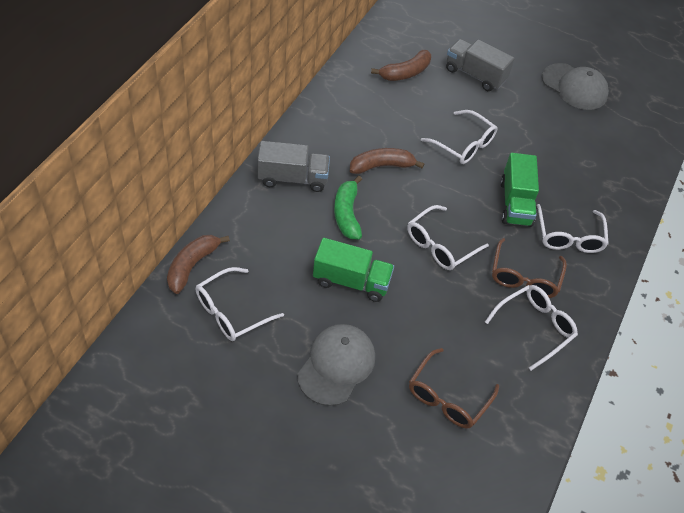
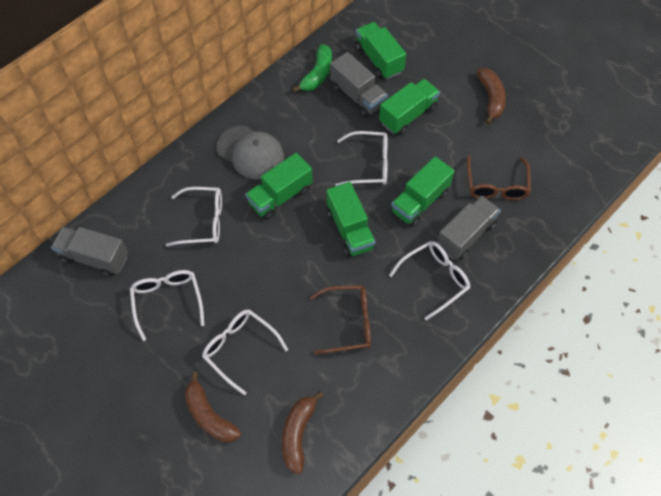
green truck: [313,238,394,302] [500,153,539,227] = 2 -> [245,153,313,220] [327,182,375,257] [355,22,406,79] [379,79,440,135] [391,156,455,227] = 5
grey cap: [297,324,375,406] [542,63,609,110] = 2 -> [217,125,284,179] = 1
grey truck: [257,141,330,192] [446,39,515,91] = 2 -> [51,227,128,277] [330,52,388,117] [437,196,501,260] = 3

